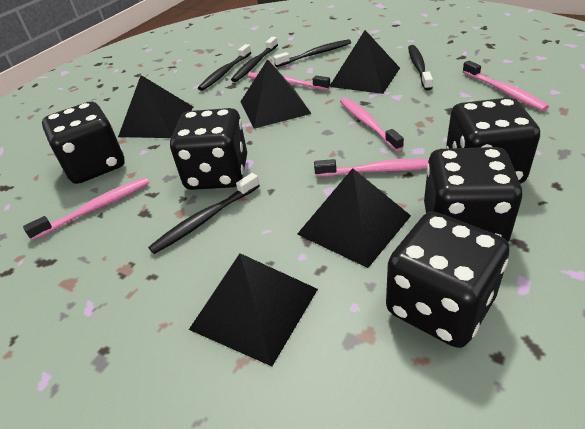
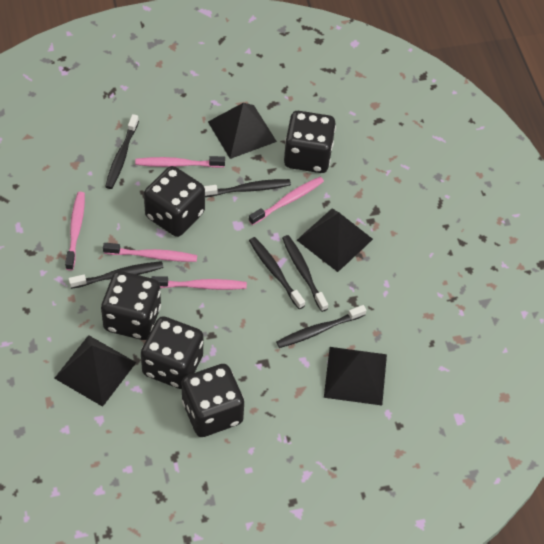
black pyramid: [118,75,193,138] [189,253,318,366] [240,59,312,129] [297,168,411,268] [330,30,400,94] = 5 -> [54,335,137,407] [208,103,277,159] [297,208,373,272] [324,347,387,405] = 4
black toothbrush: [148,173,260,254] [198,44,252,91] [231,37,278,82] [273,39,351,67] [408,45,433,90] = 5 -> [68,261,163,289] [105,114,139,189] [204,179,291,197] [249,237,305,309] [276,305,366,348] [282,235,328,312] = 6

